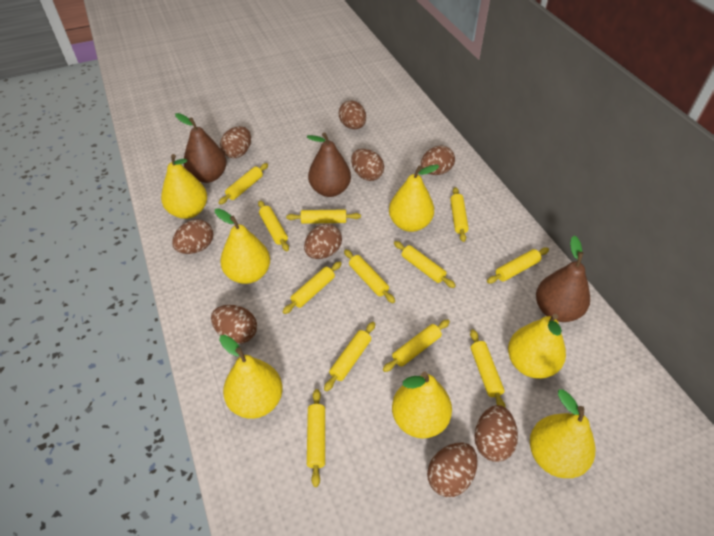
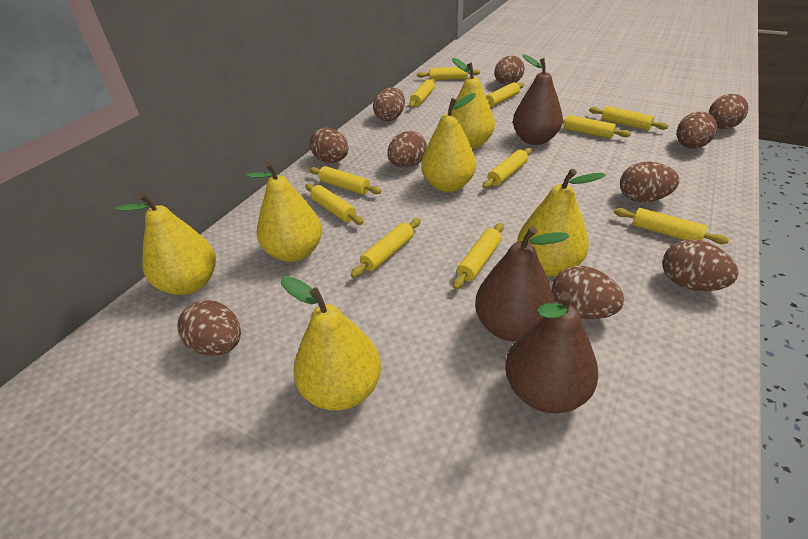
brown egg: [172,219,213,254] [211,305,257,344] [220,126,251,158] [304,224,342,259] [339,100,366,129] [351,149,384,181] [421,146,455,175] [427,442,478,497] [474,405,518,462] = 9 -> [177,300,241,356] [310,127,349,163] [373,88,405,121] [387,131,427,168] [494,55,525,85] [552,266,624,319] [620,162,679,202] [662,240,739,291] [677,111,717,149] [709,94,749,129] = 10
yellow pear: [161,154,207,219] [215,208,270,284] [219,335,283,419] [389,165,439,232] [392,372,452,438] [508,314,566,379] [530,389,595,478] = 7 -> [114,193,216,295] [246,162,322,262] [281,276,381,410] [421,93,476,192] [452,58,495,149] [517,169,606,276] = 6
yellow rolling pin: [219,163,268,204] [258,200,289,251] [283,261,342,314] [286,209,361,224] [307,389,325,487] [324,322,375,391] [344,249,395,303] [383,319,450,372] [394,241,456,288] [450,187,469,242] [470,329,506,408] [487,248,549,284] = 12 -> [305,183,363,225] [309,166,381,195] [351,218,421,278] [409,79,435,108] [417,67,480,80] [453,223,504,289] [483,148,532,188] [486,82,524,107] [563,115,631,138] [589,106,669,130] [614,208,729,244] = 11

